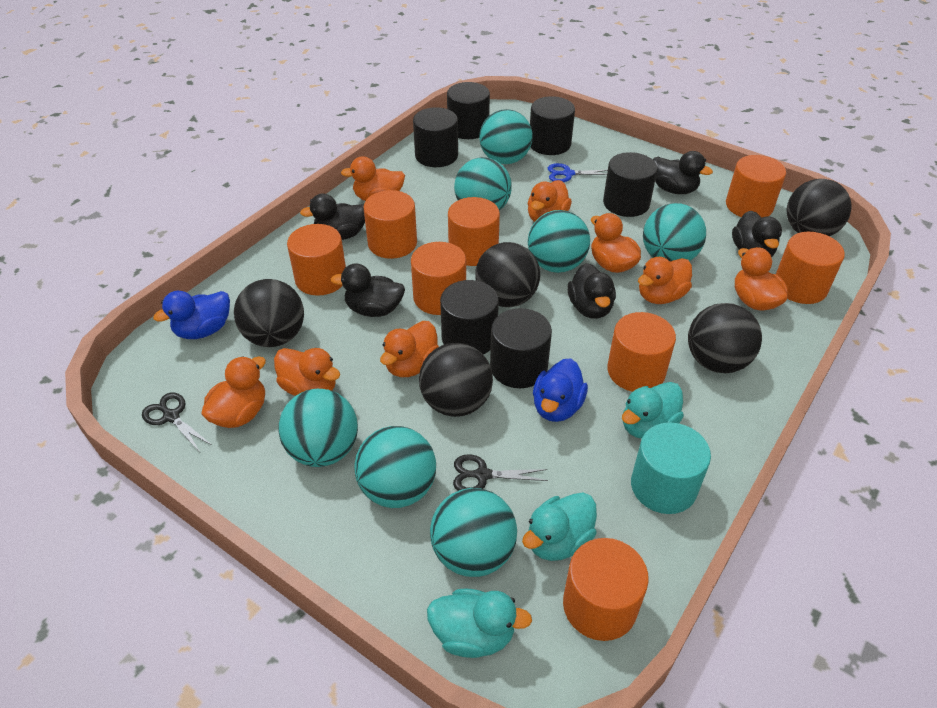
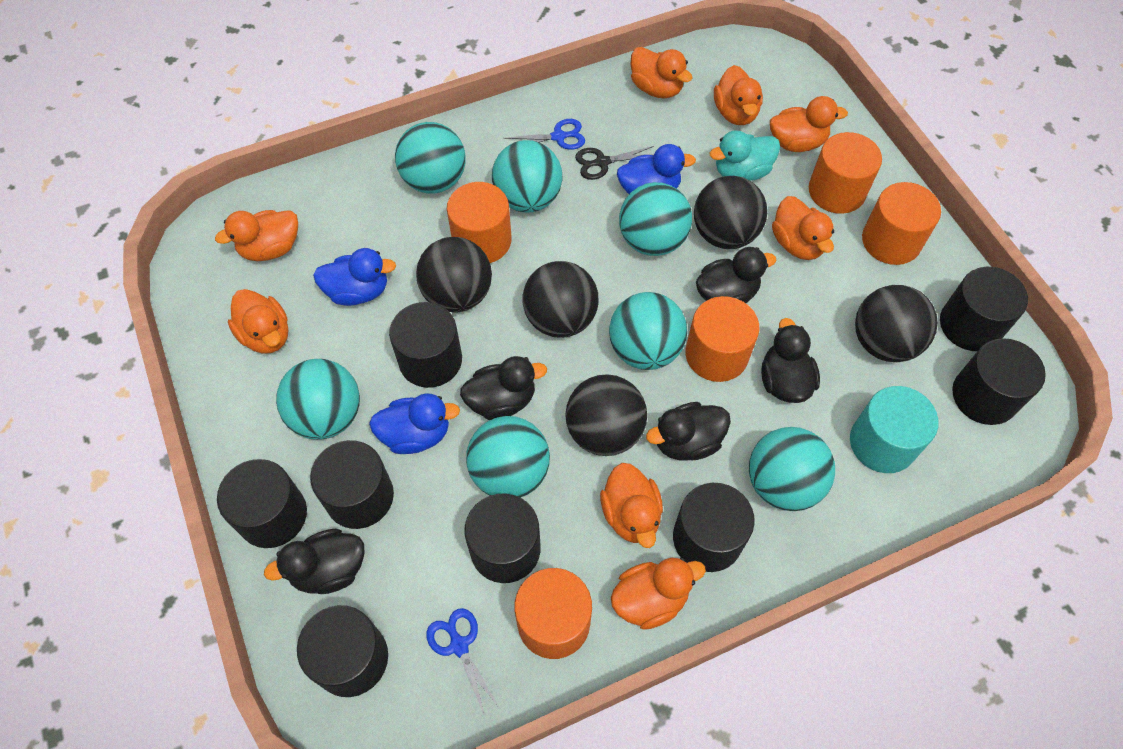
black cylinder: [413,107,458,167] [440,280,499,354] [447,82,490,139] [490,308,552,388] [530,96,575,155] [603,152,657,217] = 6 -> [217,459,307,548] [297,605,388,697] [310,440,394,529] [389,302,462,388] [465,494,541,583] [673,483,755,572] [940,267,1028,351] [952,338,1046,425] = 8
black scissors: [142,393,212,452] [453,454,548,491] = 2 -> [575,146,654,180] = 1
blue duck: [153,291,230,339] [533,358,588,422] = 2 -> [313,248,396,306] [369,394,460,454] [617,144,696,194] = 3
blue scissors: [548,163,608,182] = 1 -> [426,608,499,716] [503,119,585,150] = 2
orange cylinder: [287,224,346,296] [364,190,417,259] [411,242,466,315] [448,197,500,266] [563,538,649,641] [607,312,676,392] [726,155,786,217] [776,232,845,304] = 8 -> [447,182,512,263] [515,568,592,659] [685,296,759,382] [809,132,882,214] [862,182,941,265] = 5
turquoise duck: [427,589,532,658] [522,492,597,561] [622,382,684,439] = 3 -> [710,130,780,181] = 1

